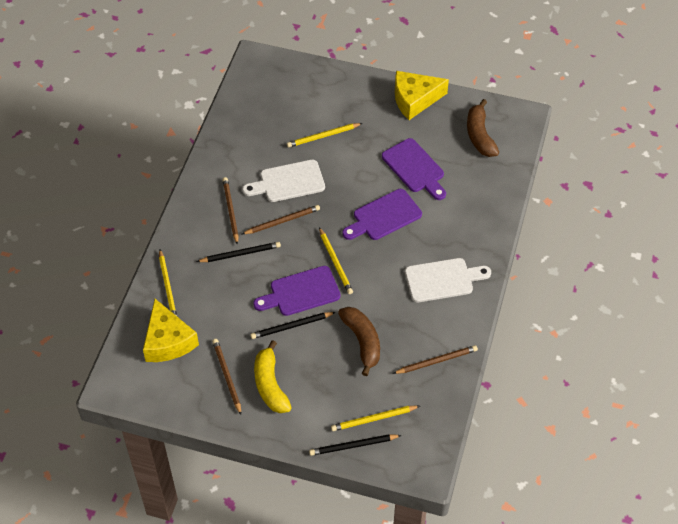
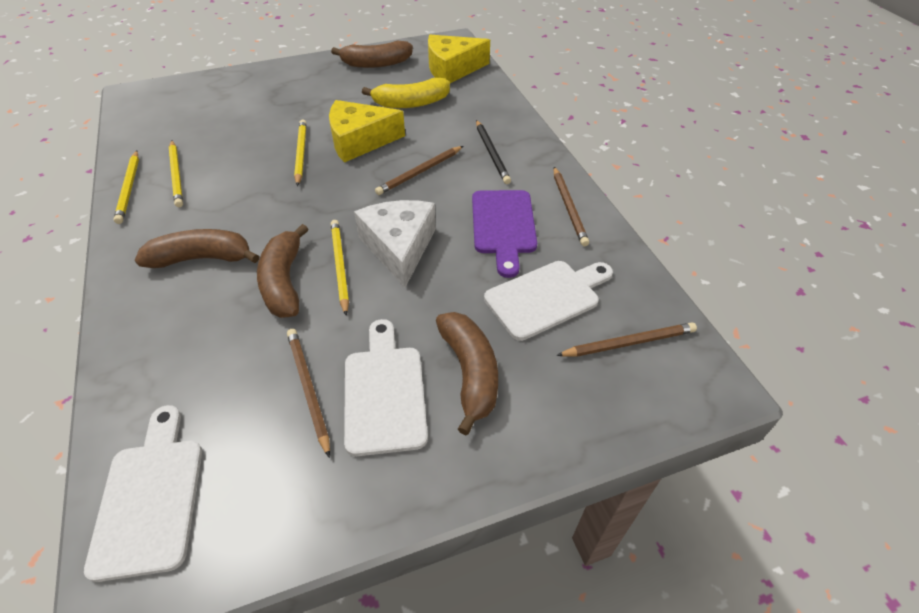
black pencil: [197,242,281,262] [250,312,336,339] [309,434,402,456] = 3 -> [476,120,511,184] = 1
brown banana: [338,307,380,376] [467,99,499,157] = 2 -> [135,229,259,268] [257,224,309,318] [331,41,413,68] [436,312,498,435] = 4
purple cutting board: [253,266,341,316] [342,189,422,240] [382,138,446,200] = 3 -> [472,190,537,278] = 1
white cheese: none = 0 -> [354,200,436,288] = 1
white cutting board: [243,160,325,202] [405,258,491,302] = 2 -> [84,405,202,582] [344,319,428,456] [484,261,613,341] = 3

